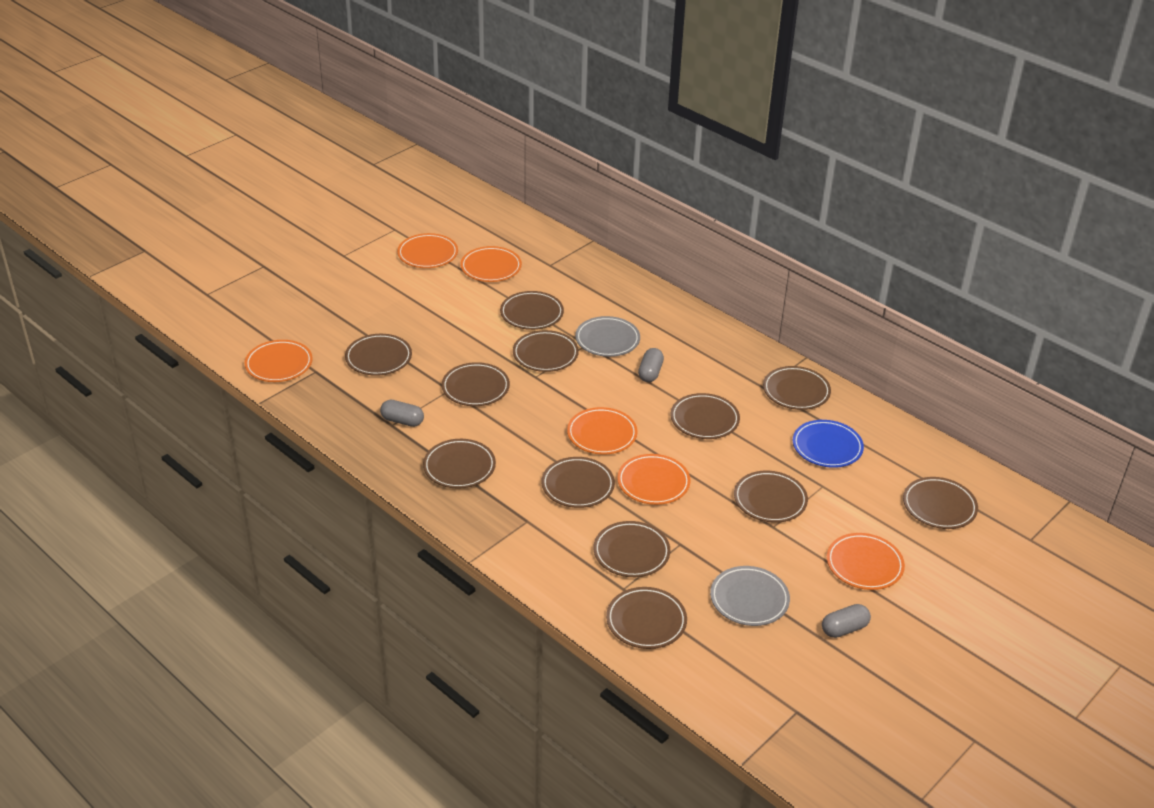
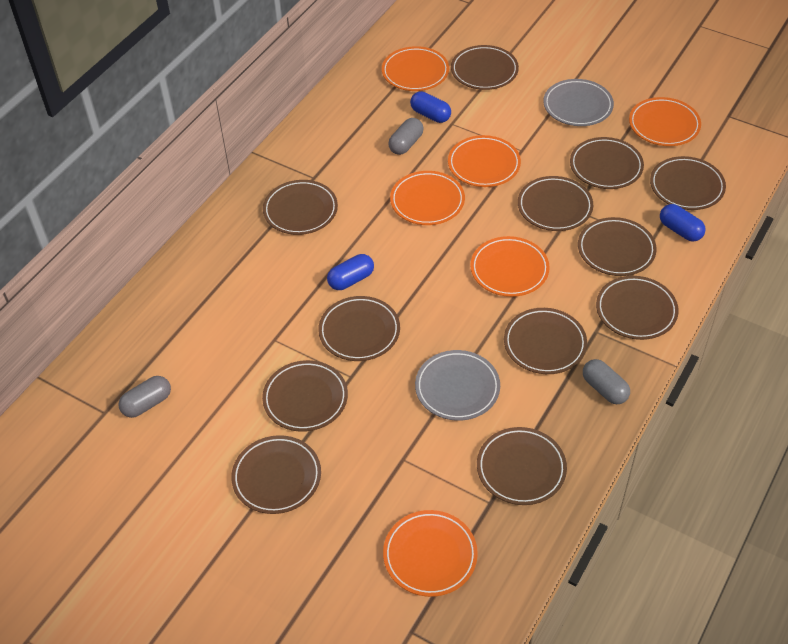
blue capsule: none = 0 -> [327,254,374,290] [410,91,451,123] [660,204,706,242] = 3
blue plate: [793,420,864,468] = 1 -> none = 0

